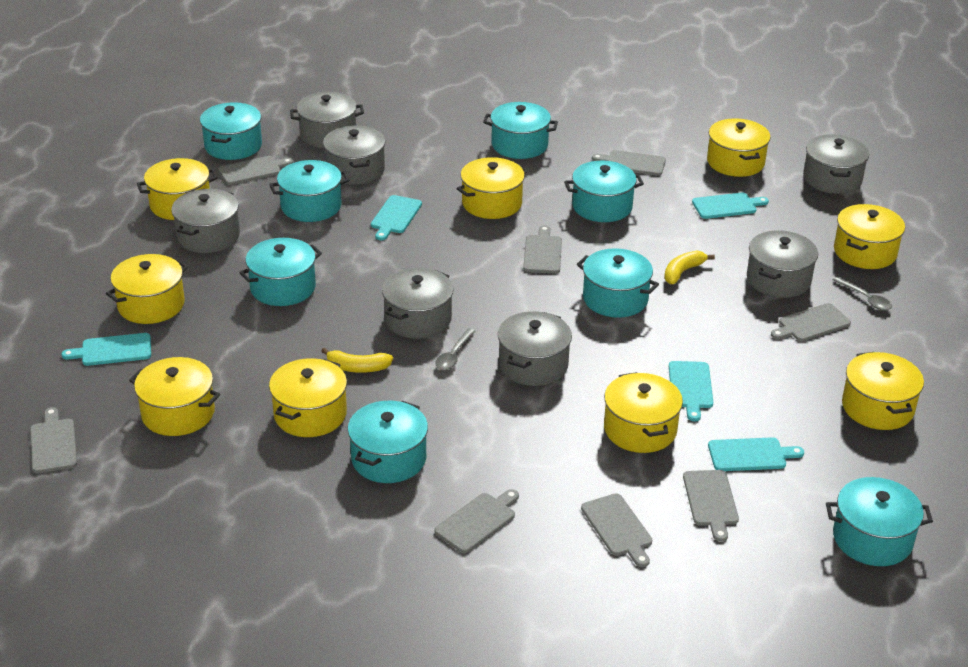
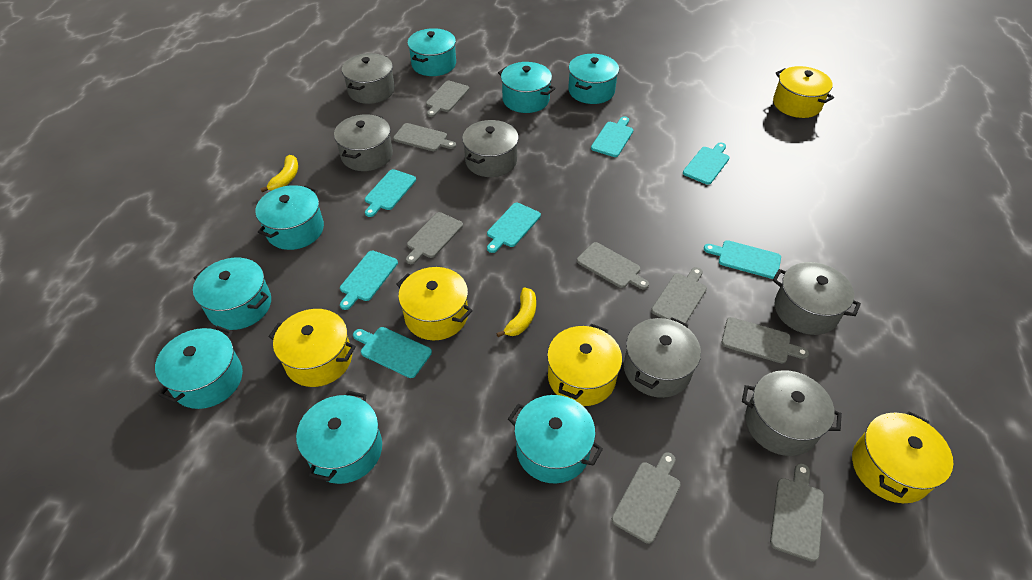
grey pot: [171,189,240,253] [290,92,364,148] [323,125,385,185] [382,268,454,339] [498,311,572,386] [747,230,818,298] [803,134,869,194] = 7 -> [334,114,393,171] [342,53,395,104] [462,120,519,177] [624,317,701,398] [742,370,842,456] [773,262,861,335] = 6
grey spoon: [435,328,476,370] [833,277,892,310] = 2 -> none = 0
turquoise cutting board: [62,333,151,366] [371,195,422,240] [669,361,713,421] [692,192,769,219] [708,437,804,471] = 5 -> [340,250,398,310] [353,327,432,378] [365,169,416,217] [487,203,541,253] [591,116,633,157] [683,142,730,185] [704,240,781,279] = 7
yellow pot: [106,254,188,324] [129,357,220,436] [137,158,218,220] [269,358,347,437] [456,157,528,219] [604,372,683,453] [707,118,770,177] [834,204,905,269] [842,352,924,430] = 9 -> [269,309,356,387] [396,267,473,340] [547,324,622,406] [773,66,834,118] [852,411,953,503] = 5

